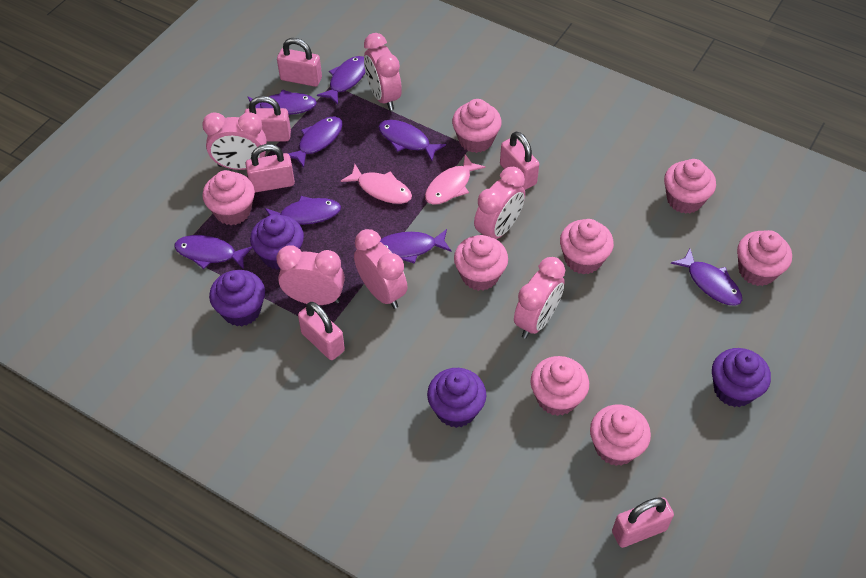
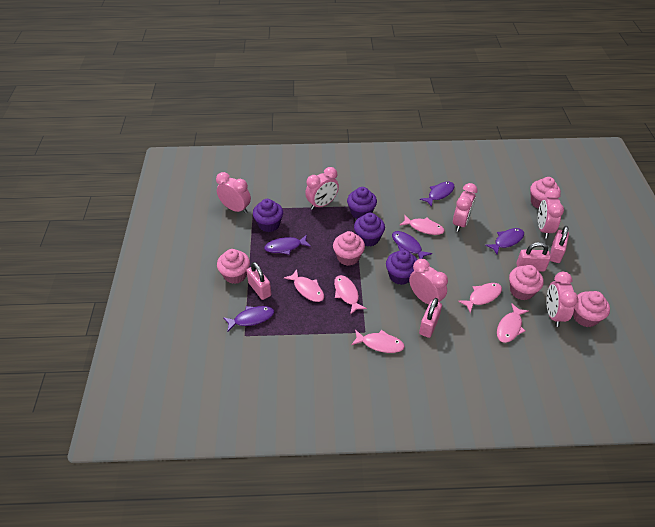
pink cupcake: [202,170,255,225] [452,99,502,153] [454,235,508,291] [530,356,589,416] [560,219,614,274] [590,405,651,466] [664,159,716,214] [737,230,792,286] = 8 -> [217,249,250,284] [333,231,365,266] [509,265,544,300] [530,177,561,208] [573,291,610,327] = 5
pink fish: [341,164,412,204] [425,154,485,205] = 2 -> [284,269,324,302] [334,275,367,314] [351,330,405,353] [399,215,445,235] [458,283,502,313] [497,303,529,343] = 6
pink padlock: [245,96,291,141] [246,144,295,193] [277,38,322,87] [298,302,345,360] [500,132,539,190] [612,497,674,548] = 6 -> [246,262,271,300] [419,298,442,338] [516,242,551,272] [550,226,569,263] = 4
purple fish: [174,235,252,269] [248,89,317,115] [265,196,341,225] [288,116,343,168] [317,56,365,105] [378,120,446,161] [380,229,452,264] [671,249,742,306] = 8 -> [223,306,274,332] [264,235,311,255] [392,231,432,259] [420,182,455,207] [485,228,524,255] = 5

